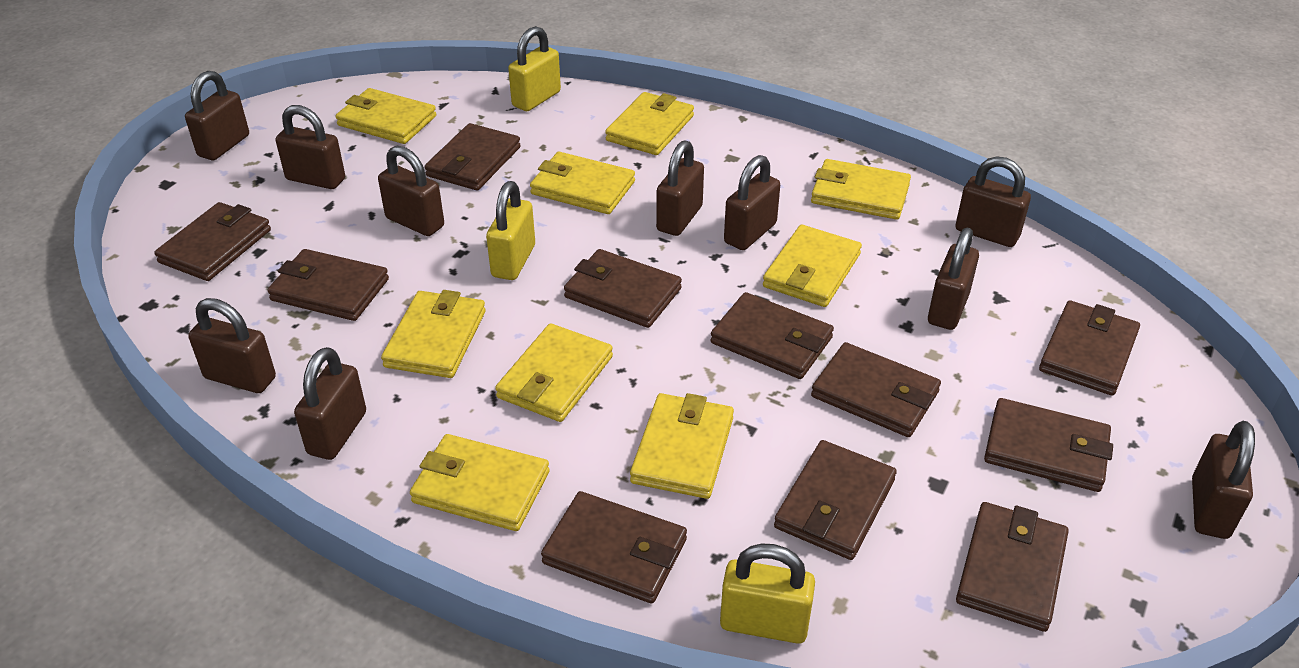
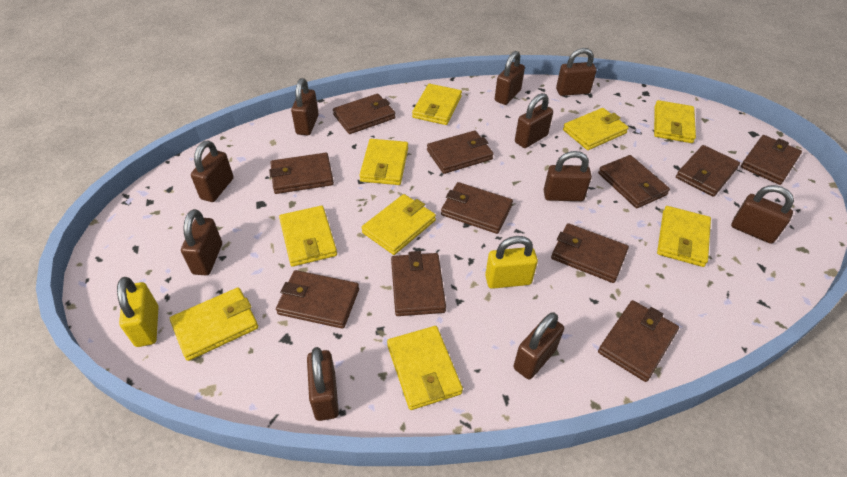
yellow padlock: [486,181,535,280] [508,26,561,111] [720,543,815,644] = 3 -> [117,277,158,347] [485,236,538,289] = 2

